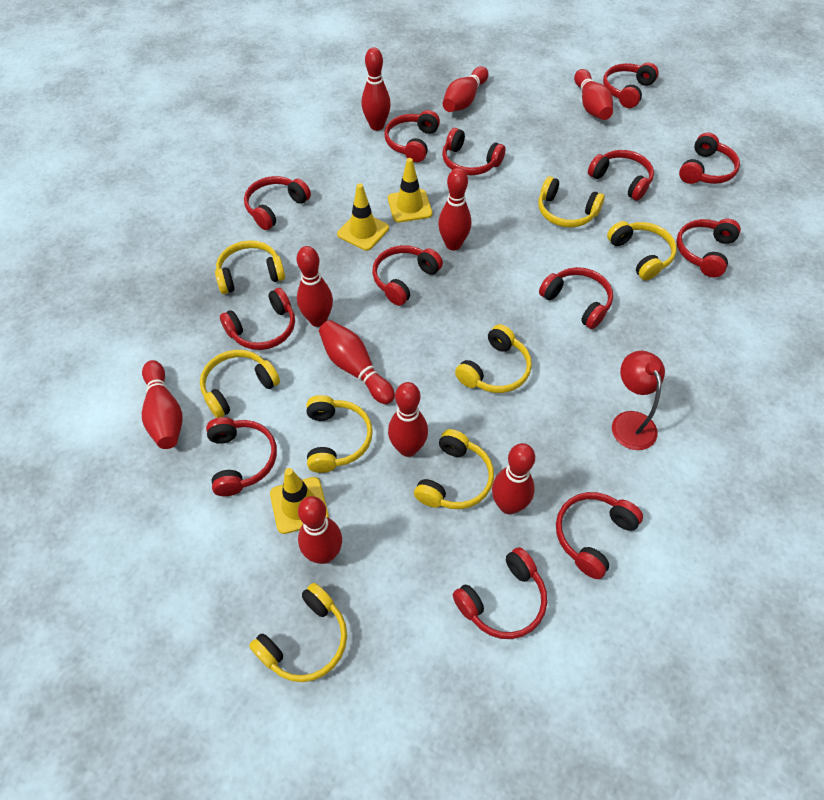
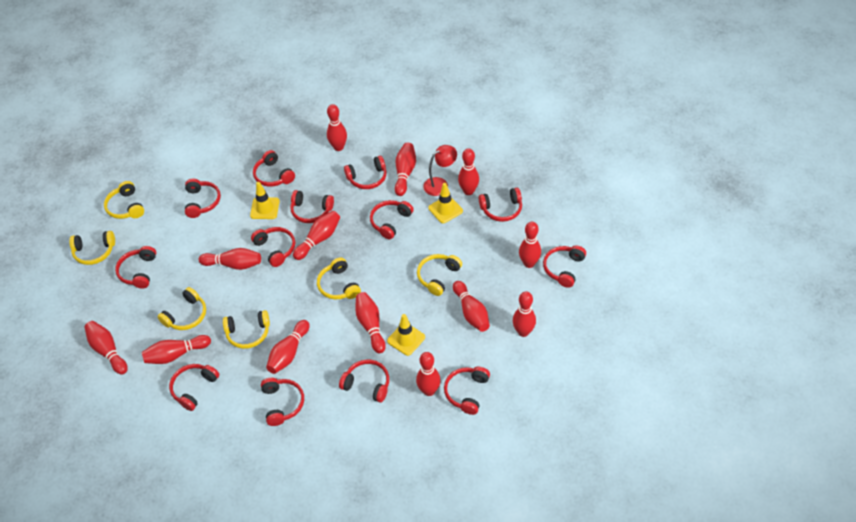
red bowling pin: [142,360,182,449] [297,246,333,327] [298,496,342,564] [319,320,395,404] [361,47,391,131] [388,382,428,457] [438,168,471,251] [443,66,488,112] [492,443,535,514] [574,69,613,120] = 10 -> [84,321,128,374] [142,335,211,364] [199,248,261,270] [266,320,310,374] [293,211,340,260] [327,104,347,151] [355,292,386,353] [395,143,416,196] [416,352,441,396] [453,281,490,332] [458,148,479,195] [513,291,536,337] [519,222,541,268] = 13
yellow headphones: [200,350,280,418] [215,240,285,294] [249,583,347,682] [306,395,373,473] [414,429,494,509] [455,324,532,393] [538,176,605,228] [607,221,677,280] = 8 -> [69,231,115,265] [104,181,144,219] [157,287,206,330] [223,310,270,349] [317,257,361,300] [417,254,462,296] = 6

